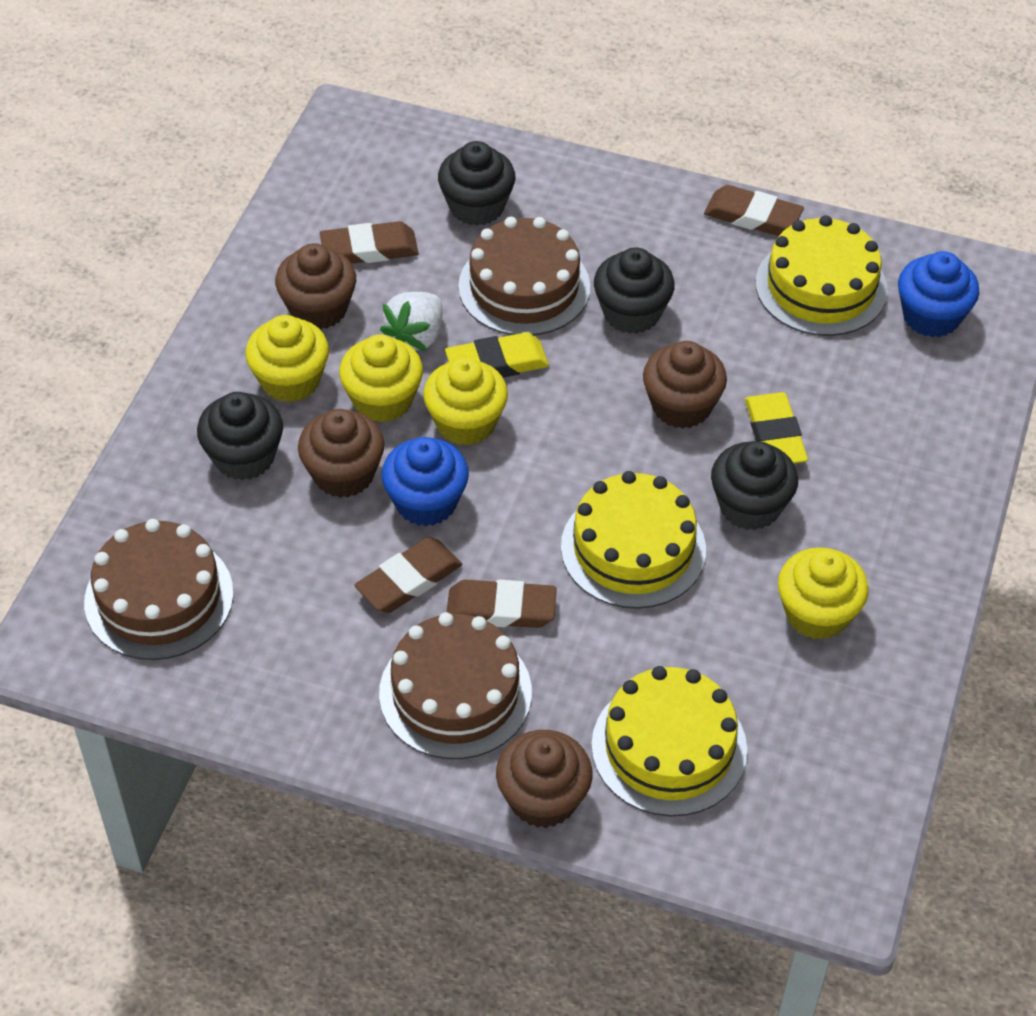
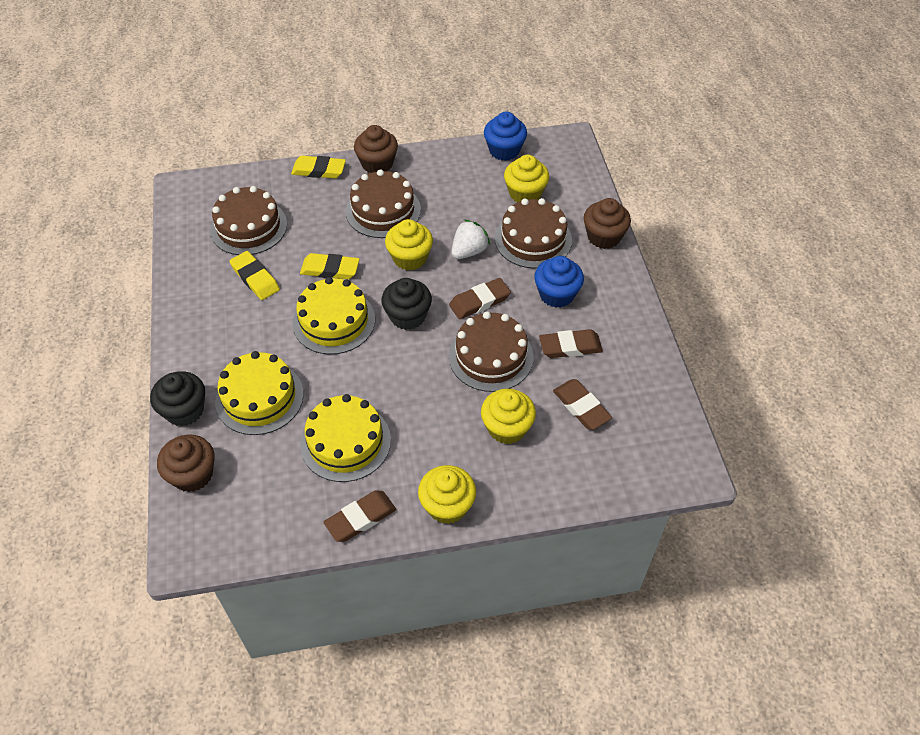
black cupcake: [197,392,283,481] [438,141,515,226] [594,247,675,334] [711,441,798,530] = 4 -> [150,371,205,426] [382,278,432,330] = 2
brown cake: [84,519,234,660] [379,612,532,759] [458,217,590,335] = 3 -> [210,186,287,255] [346,169,421,238] [449,311,534,392] [495,198,572,269] = 4
brown cupcake: [275,243,356,330] [298,409,384,498] [496,730,593,828] [643,341,727,429] = 4 -> [157,434,215,492] [354,125,398,173] [584,198,631,249] = 3
yellow eraser: [445,332,549,378] [745,392,808,463] = 2 -> [230,251,280,300] [291,156,346,178] [300,253,360,279] = 3

